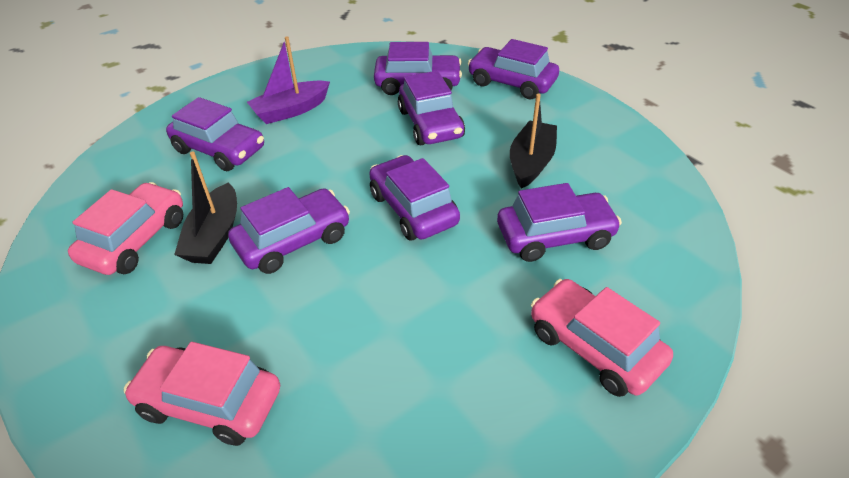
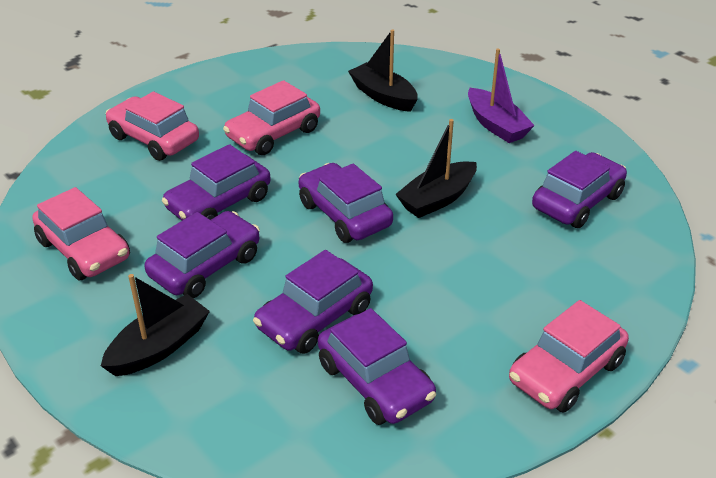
black boat: [174,151,237,264] [510,94,557,188] = 2 -> [101,274,210,376] [348,29,418,112] [395,119,477,218] = 3
pink car: [68,182,183,275] [124,342,280,446] [531,279,673,397] = 3 -> [32,187,130,280] [106,91,199,161] [223,80,320,155] [509,300,629,413] = 4
purple car: [166,97,264,171] [228,187,350,274] [369,155,460,241] [374,42,462,95] [398,71,465,145] [468,39,559,99] [497,183,622,262] = 7 -> [144,211,260,298] [162,144,271,221] [253,250,373,354] [299,163,393,243] [318,308,436,425] [532,151,627,228] = 6

